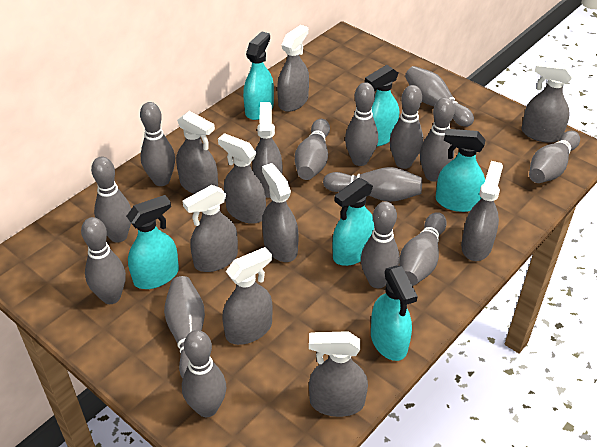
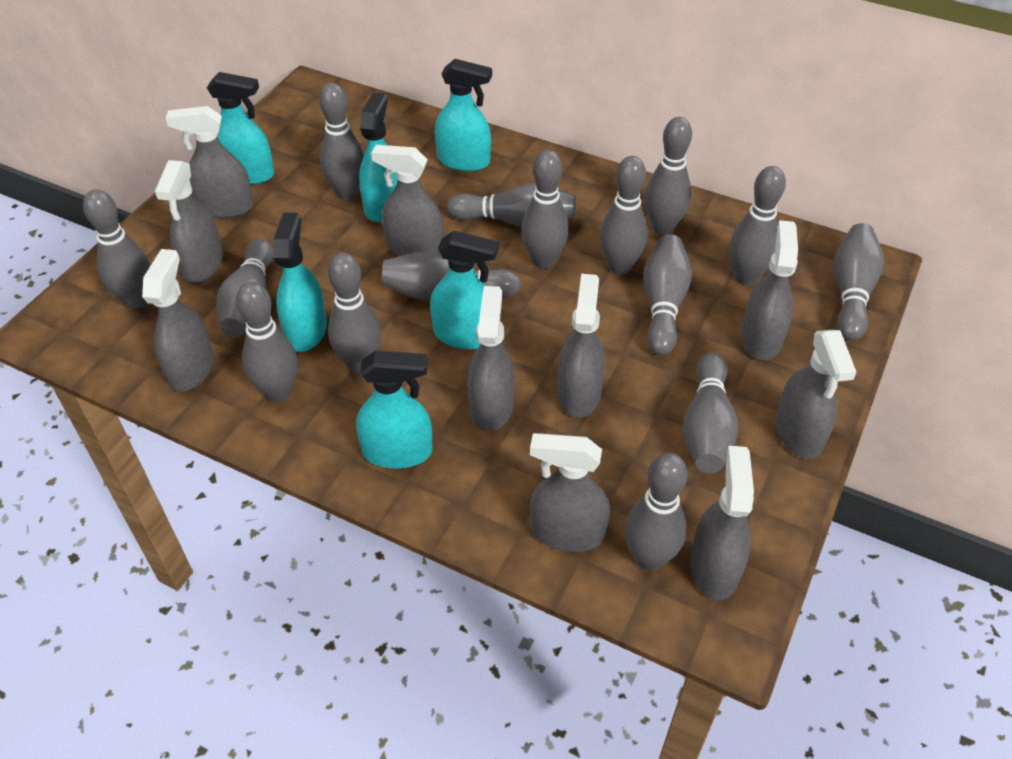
grey bowling pin: [81,217,126,304] [91,157,131,243] [140,102,175,186] [164,276,205,378] [182,330,226,417] [295,119,330,180] [323,167,422,202] [345,82,378,166] [361,201,399,288] [390,85,423,169] [399,212,447,286] [405,66,474,127] [420,97,455,182] [529,131,580,183] = 14 -> [83,189,150,309] [216,238,274,337] [236,282,298,402] [319,83,364,200] [328,253,381,373] [381,252,521,300] [447,183,576,227] [521,150,569,269] [600,156,648,275] [625,453,688,571] [643,234,692,356] [645,117,692,235] [682,352,739,473] [730,166,786,285] [834,223,884,341] = 15

